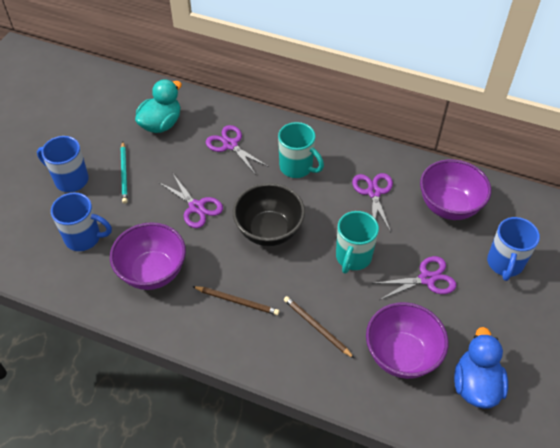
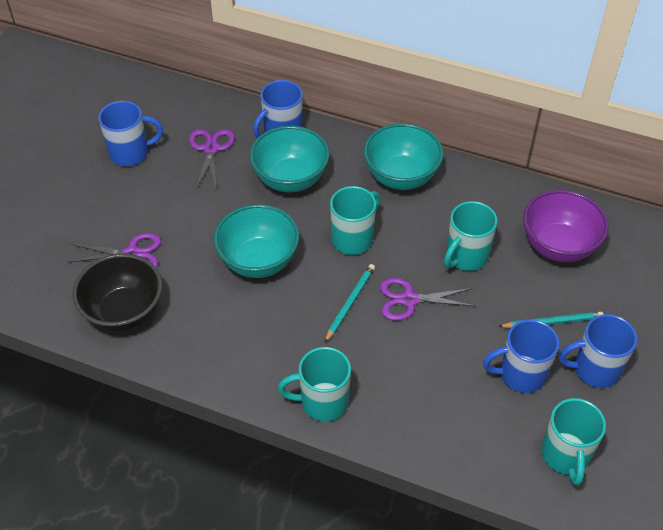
blue duck: [454,327,508,409] = 1 -> none = 0
blue mug: [37,136,89,192] [51,193,112,251] [487,217,540,281] = 3 -> [98,101,163,166] [253,80,303,138] [483,319,559,393] [559,314,637,388] = 4
brown pencil: [192,286,280,315] [284,296,355,359] = 2 -> none = 0
purple bowl: [110,222,186,290] [366,302,449,379] [420,159,491,220] = 3 -> [523,190,609,262] = 1
purple scissors: [158,173,223,228] [206,125,269,175] [352,173,393,232] [372,256,456,300] = 4 -> [69,233,161,268] [189,129,235,190] [380,278,475,321] = 3
turquoise bowl: none = 0 -> [214,204,299,278] [249,126,329,192] [364,123,443,190] = 3
turquoise duck: [135,79,182,133] = 1 -> none = 0
turquoise mug: [278,122,324,178] [336,211,379,274] = 2 -> [278,347,351,422] [330,186,380,255] [444,201,497,271] [542,398,606,486] = 4
turquoise pencil: [121,142,128,204] = 1 -> [324,264,375,343] [498,312,603,328] = 2

